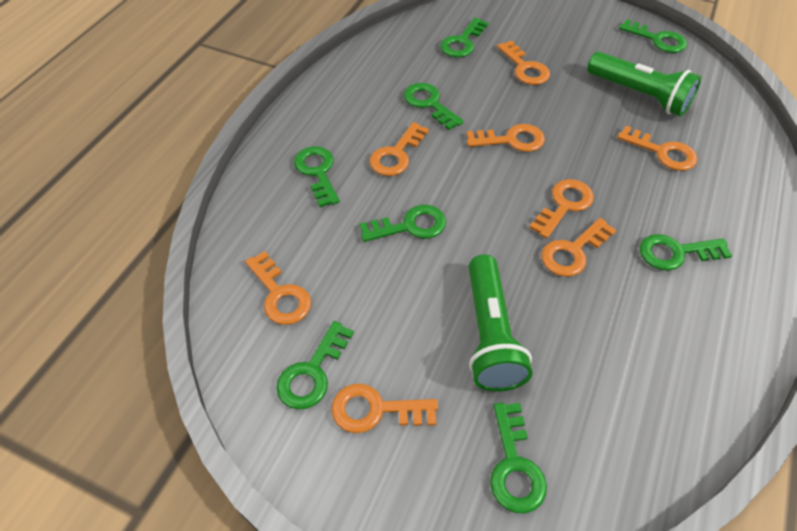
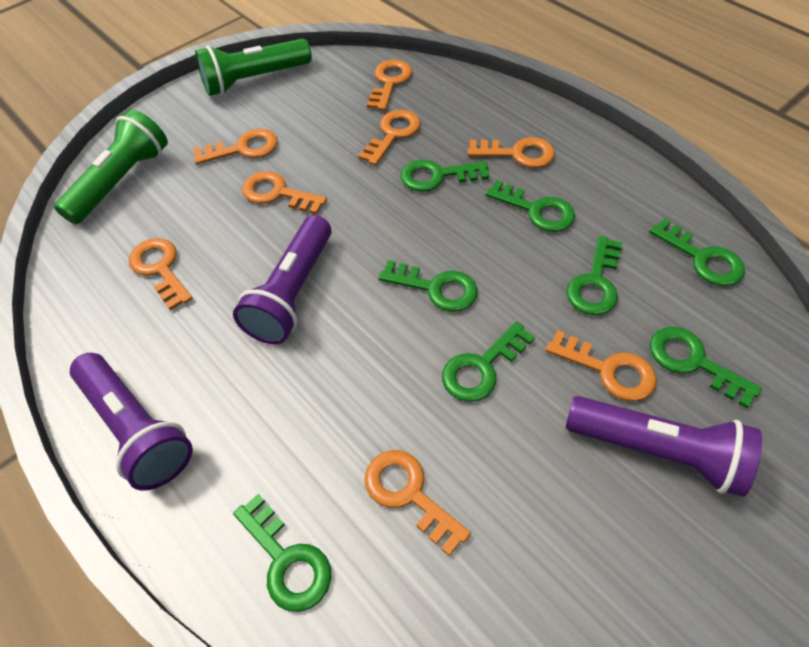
purple flashlight: none = 0 -> [70,353,193,491] [233,215,331,344] [566,396,762,497] = 3

